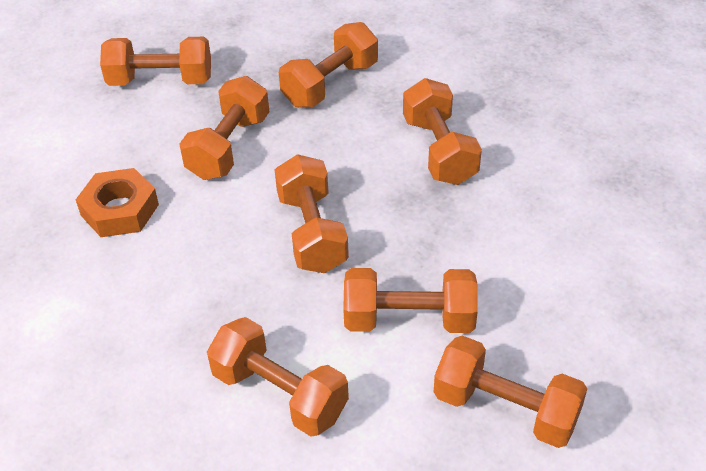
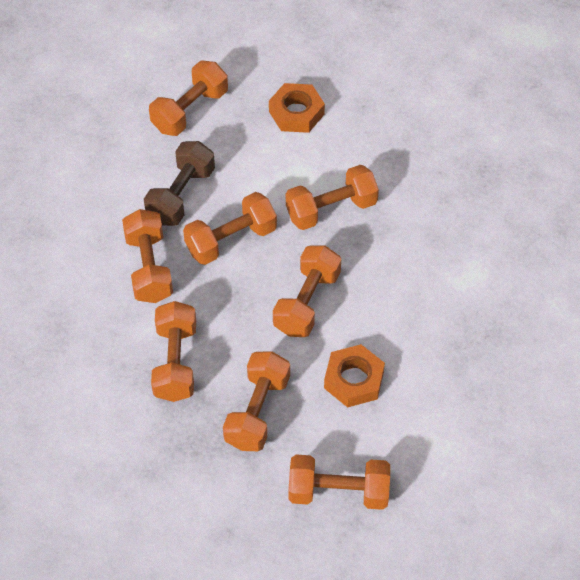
brown dumbbell: none = 0 -> [144,141,215,226] = 1
orange nut: [76,168,159,237] = 1 -> [269,83,325,133] [324,344,385,408] = 2

